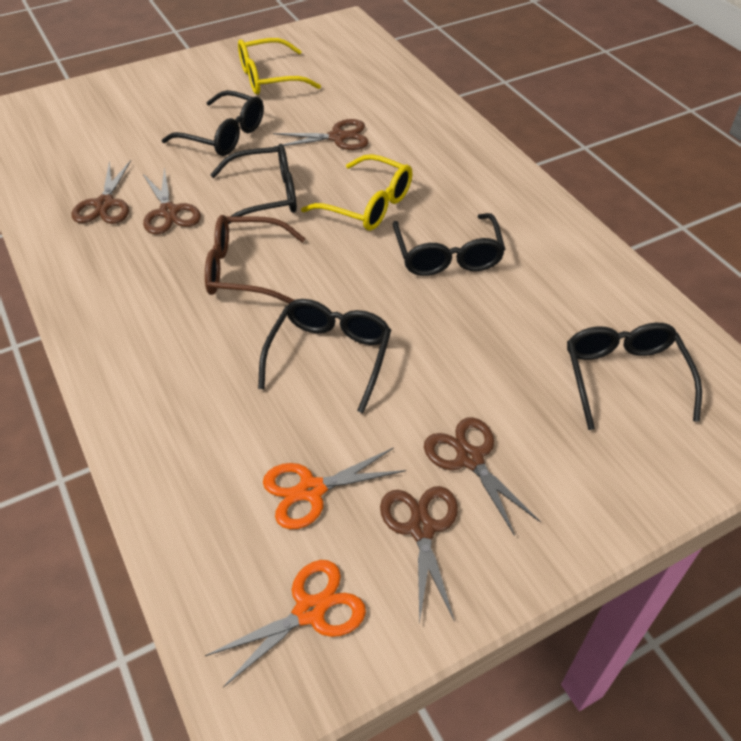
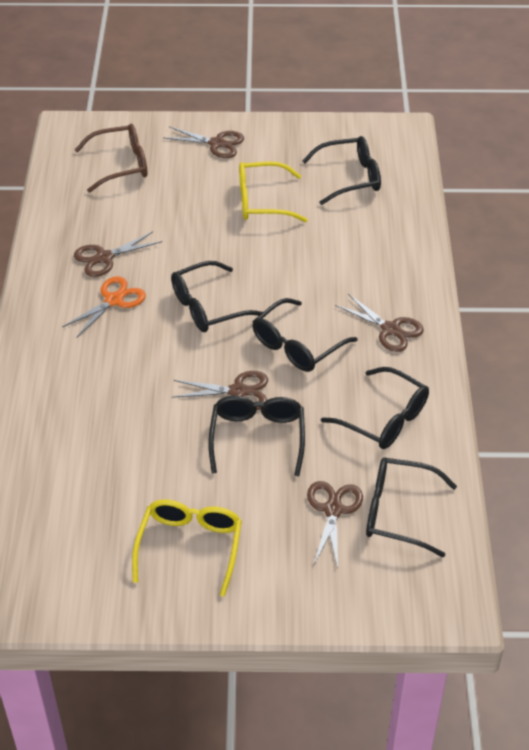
black glasses: [162,90,264,156] [210,144,297,225] [258,299,391,413] [393,213,505,276] [567,323,702,430] = 5 -> [171,261,263,332] [208,396,305,476] [252,298,358,372] [302,136,381,205] [321,367,429,449] [366,458,457,557] = 6
orange scissors: [205,560,366,687] [263,448,406,529] = 2 -> [62,276,146,338] = 1

